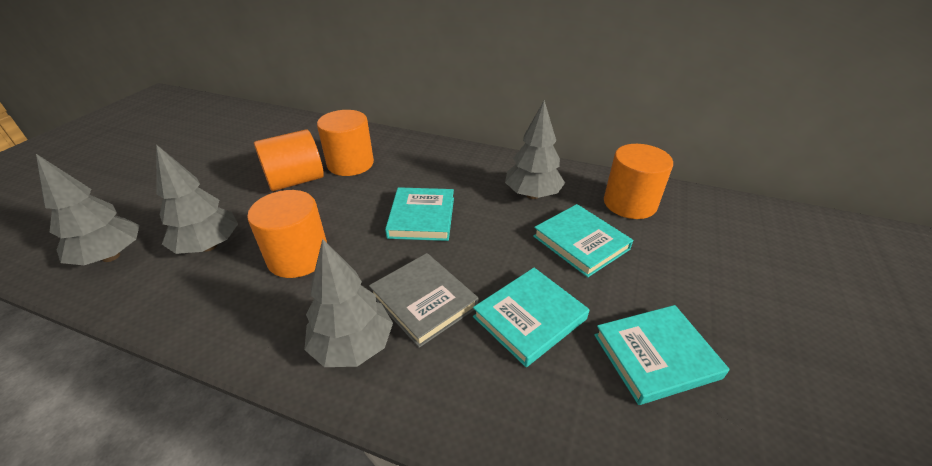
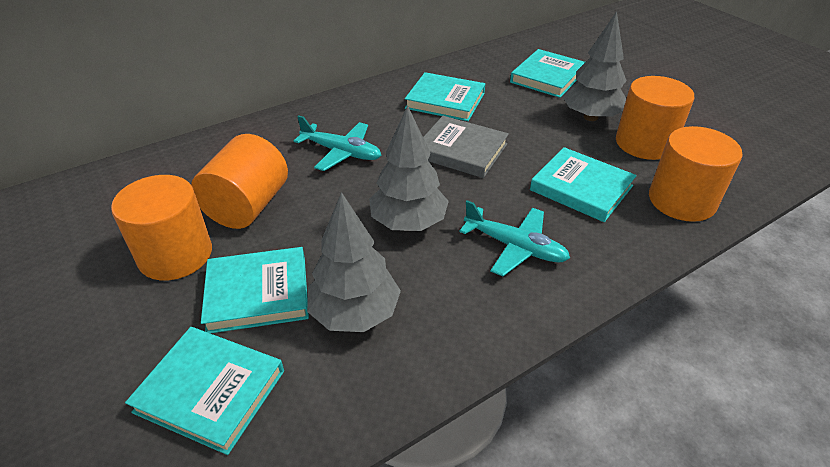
grey tree: [36,154,139,265] [156,144,238,254] [304,239,393,367] [505,100,565,199] = 4 -> [307,192,401,332] [369,105,449,231] [562,11,627,121] = 3
turquoise book: [385,187,454,241] [473,268,589,367] [533,204,633,277] [594,305,730,405] = 4 -> [125,327,284,455] [201,247,309,334] [405,72,485,121] [510,49,585,98] [530,147,636,222] = 5
turquoise plane: none = 0 -> [294,115,381,171] [459,200,570,276] = 2

